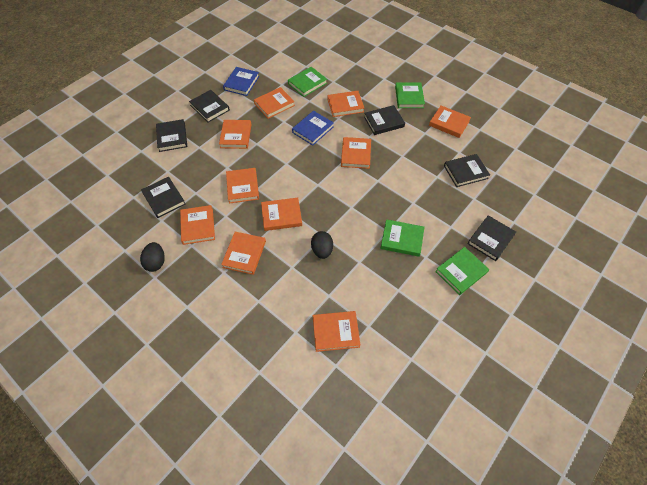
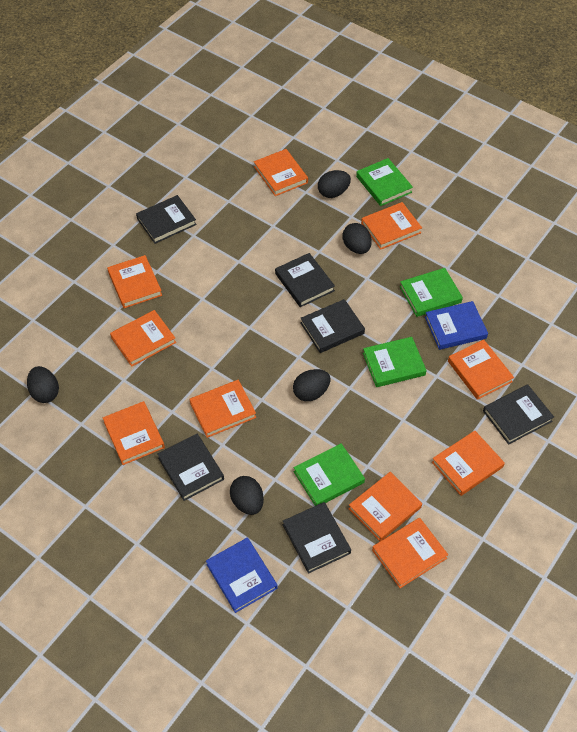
black egg: [140,242,165,272] [311,231,333,259] = 2 -> [27,366,59,403] [230,476,264,515] [293,369,330,401] [318,170,351,198] [343,223,372,254] = 5

